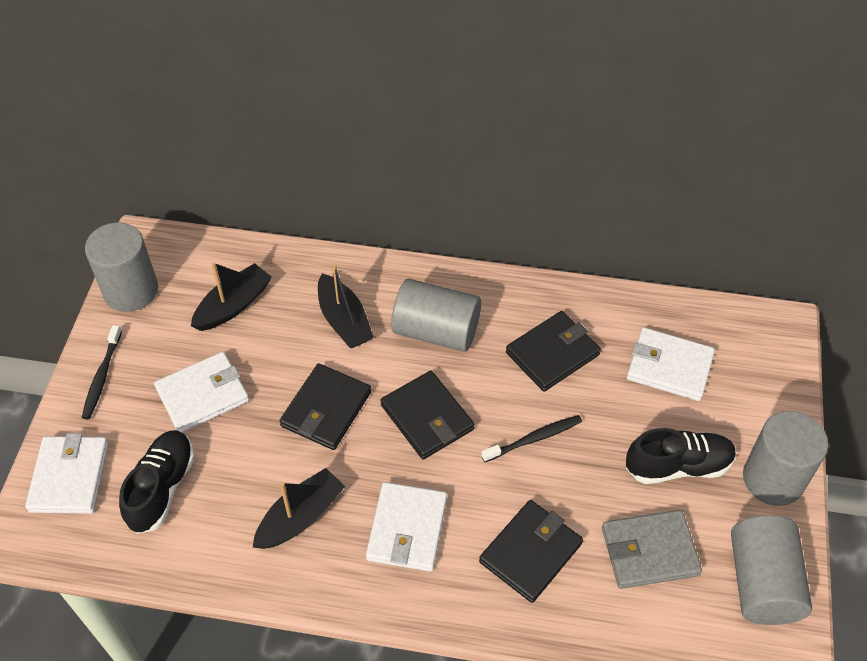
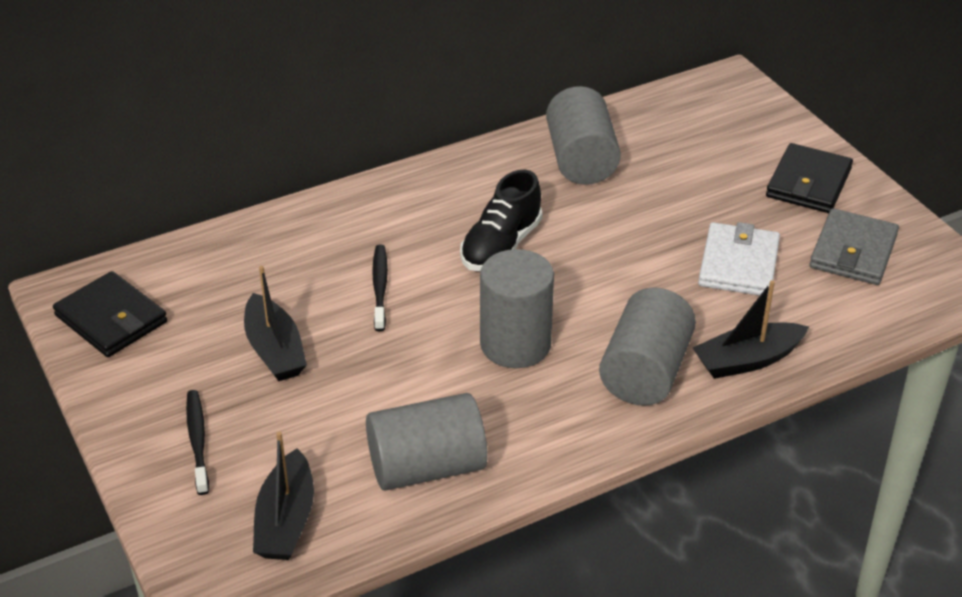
black shoe: [119,430,195,534] [626,428,737,484] = 2 -> [460,169,542,271] = 1
black wallet: [280,363,371,450] [380,371,474,460] [479,500,583,603] [506,311,601,392] = 4 -> [53,271,167,357] [766,143,853,213] = 2
white wallet: [25,433,109,514] [154,352,249,432] [366,482,447,572] [627,328,715,401] = 4 -> [698,222,780,296] = 1

